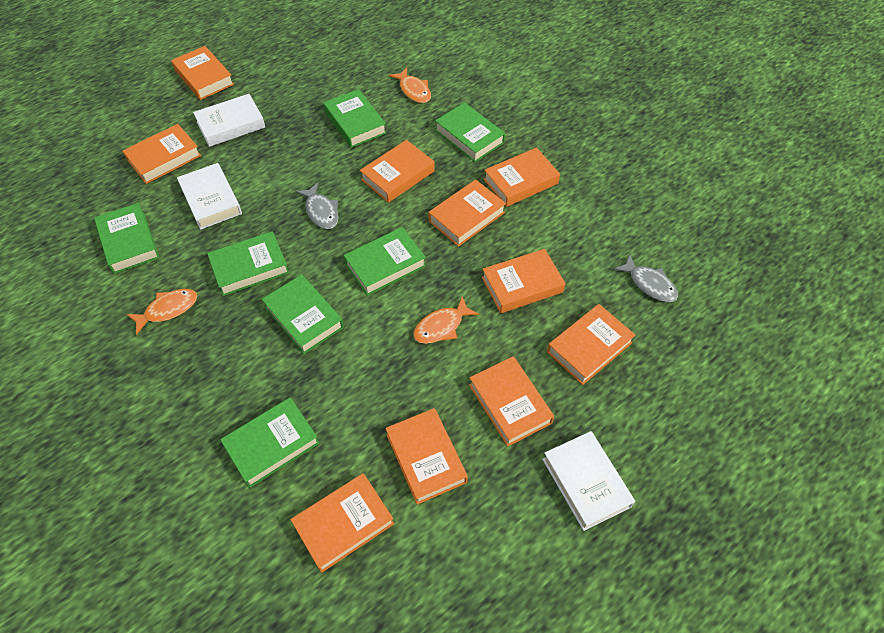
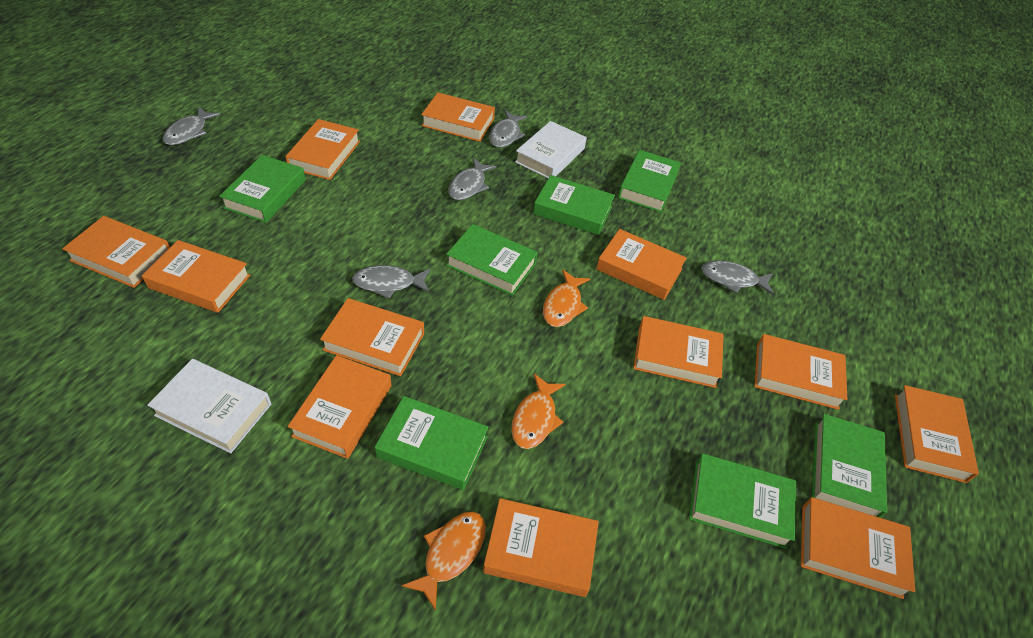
grey fish: [295,183,339,229] [613,254,678,302] = 2 -> [163,107,220,145] [352,265,430,299] [448,158,496,200] [489,111,527,148] [702,260,773,295] = 5
orange book: [123,124,201,184] [171,46,234,100] [291,473,394,573] [360,140,435,203] [385,408,468,505] [428,180,506,247] [469,356,554,447] [482,249,565,313] [484,148,560,207] [547,304,636,385] = 10 -> [62,216,170,288] [142,240,250,313] [285,119,360,180] [288,355,392,459] [320,298,424,376] [421,93,495,142] [483,498,599,597] [596,229,686,300] [633,316,724,388] [754,334,847,410] [801,497,915,599] [895,385,979,483] = 12
white book: [177,163,242,230] [193,94,265,147] [542,431,635,531] = 3 -> [147,359,271,453] [515,121,587,178] = 2

